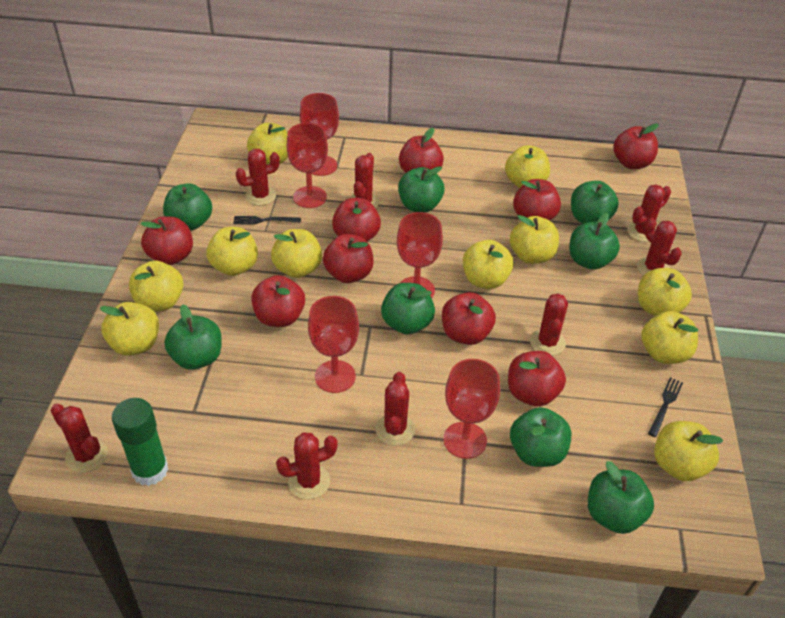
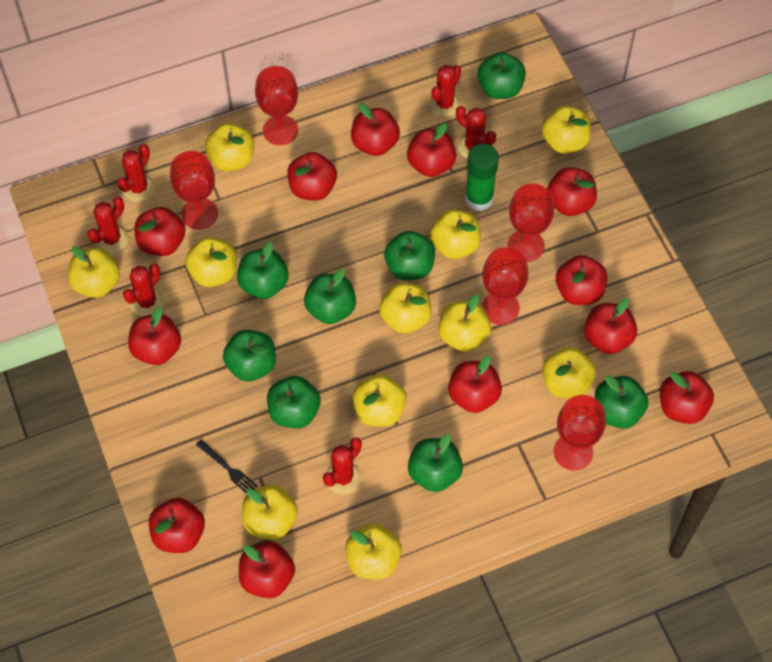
black fork: [233,216,301,225] [648,377,683,437] = 2 -> [196,439,258,494] = 1
red apple: [141,216,193,265] [251,275,305,327] [323,234,374,283] [332,198,381,241] [399,128,444,173] [442,292,496,345] [508,351,566,407] [513,179,561,221] [614,124,659,169] = 9 -> [128,307,181,365] [135,207,186,256] [149,498,205,553] [239,541,295,598] [287,152,337,201] [351,103,400,156] [407,123,456,177] [448,356,502,413] [547,167,597,216] [556,255,607,305] [584,298,637,354] [660,371,714,424] = 12
red cactus: [51,404,107,473] [236,149,280,205] [276,432,338,499] [350,153,379,209] [376,372,415,446] [530,293,568,356] [627,185,671,242] [637,218,682,275] = 8 -> [87,197,129,253] [117,144,155,202] [123,264,164,316] [323,437,362,494] [429,65,461,117] [456,106,496,159] = 6

